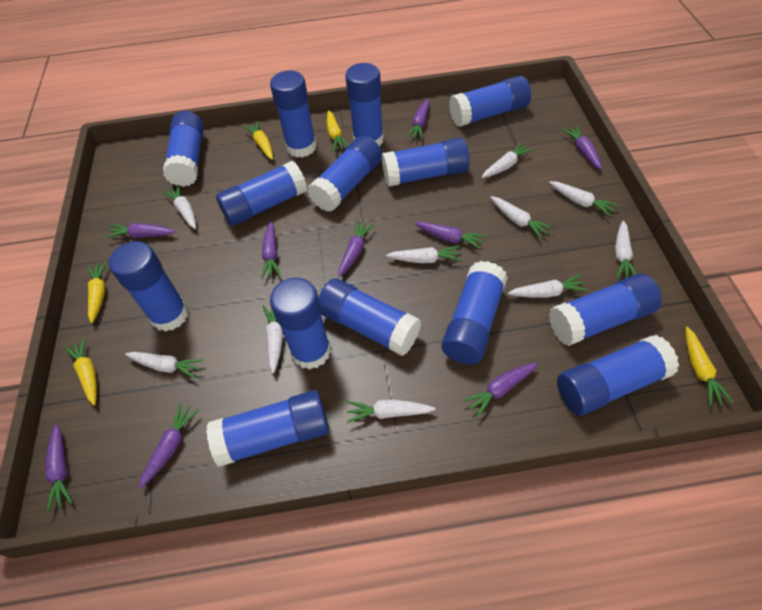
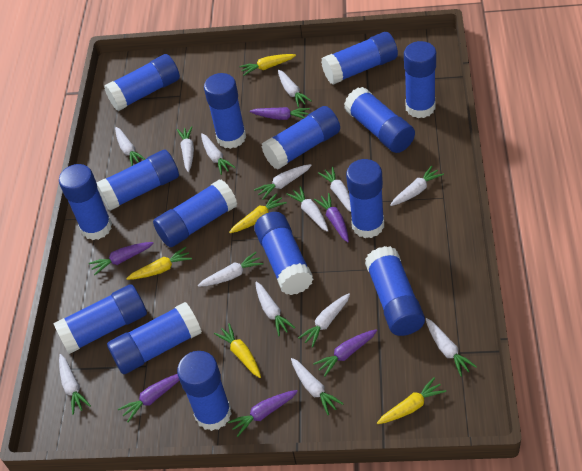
blue glue stick: [109,241,189,332] [163,111,204,187] [206,390,329,467] [216,161,307,226] [270,71,317,158] [270,278,331,370] [307,136,382,212] [318,278,421,356] [345,63,384,147] [382,138,470,187] [442,261,508,364] [449,76,531,127] [549,274,662,346] [557,335,679,415] = 14 -> [53,284,147,354] [59,164,112,240] [96,150,179,211] [104,54,180,111] [107,302,202,374] [153,179,237,247] [177,351,232,431] [204,73,246,149] [254,212,313,295] [261,106,340,170] [321,32,398,85] [344,87,415,153] [346,159,384,238] [365,246,425,336] [404,41,436,118] = 15
purple carrot: [45,424,73,513] [106,223,176,238] [139,403,199,489] [261,222,281,279] [338,220,374,277] [406,99,429,140] [414,222,486,249] [463,362,538,418] [562,125,602,169] = 9 -> [89,242,153,275] [118,374,180,422] [228,390,298,437] [250,107,310,120] [313,329,377,377] [314,193,349,242] = 6
white carrot: [125,352,204,379] [163,184,196,229] [263,305,283,373] [347,400,436,423] [386,246,461,263] [482,142,534,178] [490,196,553,239] [508,275,588,298] [549,181,618,217] [615,221,636,279] = 10 -> [59,354,91,415] [115,127,145,166] [177,126,194,172] [198,252,263,287] [201,133,235,175] [254,164,312,200] [255,282,295,336] [278,70,312,107] [287,186,328,232] [291,358,344,415] [298,293,350,347] [318,167,351,212] [390,166,444,206] [426,318,477,377] = 14

